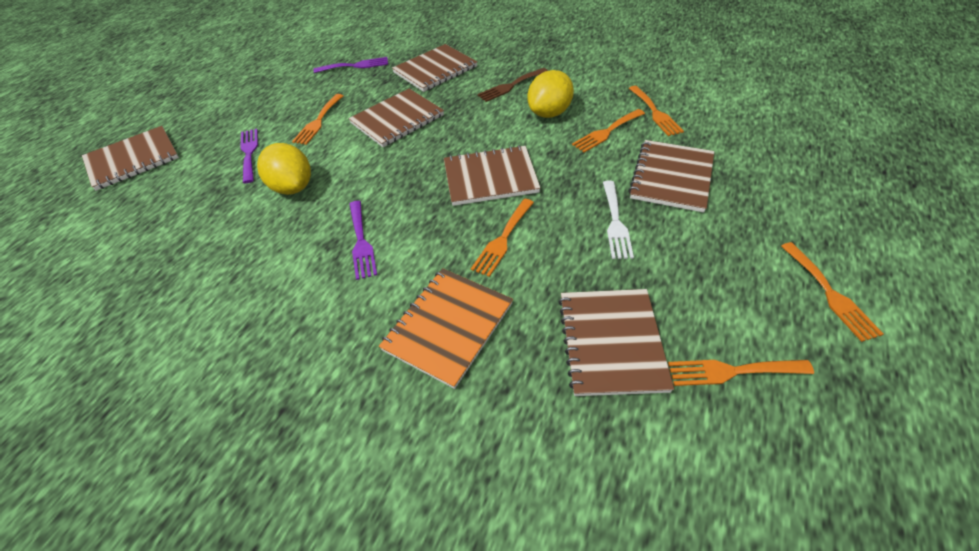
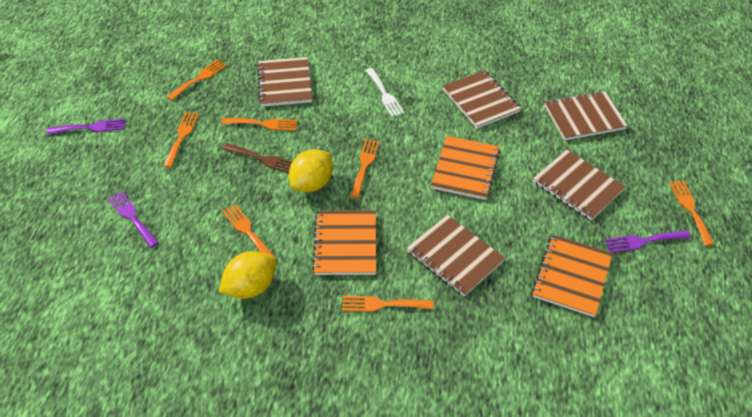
brown notebook: [82,126,179,191] [348,89,444,147] [392,44,477,92] [444,145,540,206] [559,289,674,396] [629,140,714,213] = 6 -> [257,57,312,107] [407,215,505,297] [443,70,521,129] [533,149,626,221] [544,91,628,141] = 5
orange fork: [292,94,343,145] [471,199,534,277] [572,109,645,153] [629,86,684,136] [668,360,814,386] [781,242,883,342] = 6 -> [164,112,199,168] [167,59,227,101] [221,118,297,131] [222,204,276,259] [342,296,434,312] [350,139,380,198] [669,180,714,246] = 7
orange notebook: [379,268,513,389] = 1 -> [312,210,376,275] [431,136,500,200] [532,235,613,317] = 3

